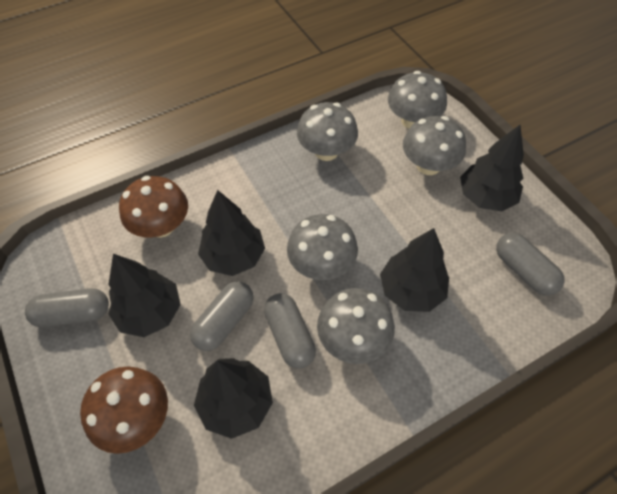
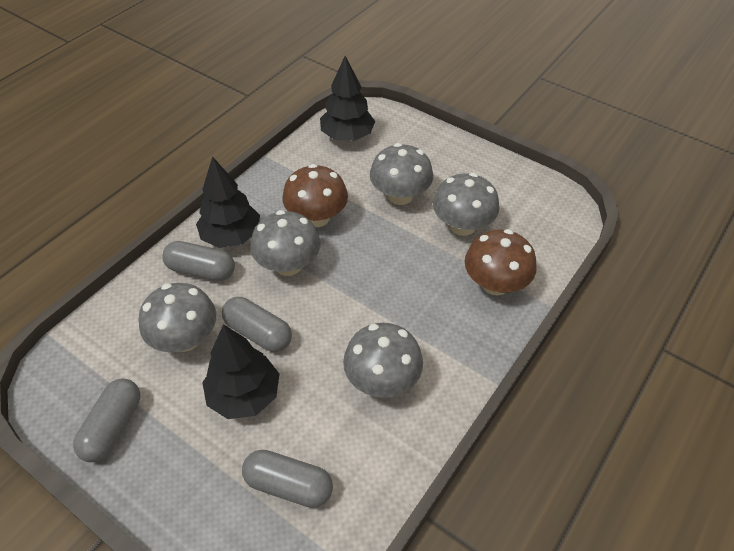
black tree: [108,254,181,337] [194,358,273,439] [198,190,265,276] [380,228,449,312] [460,125,524,211] = 5 -> [196,156,260,248] [202,324,280,419] [320,56,375,141] = 3

